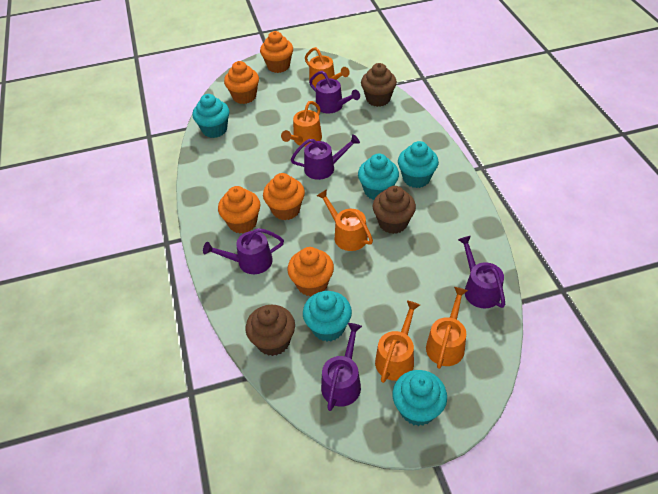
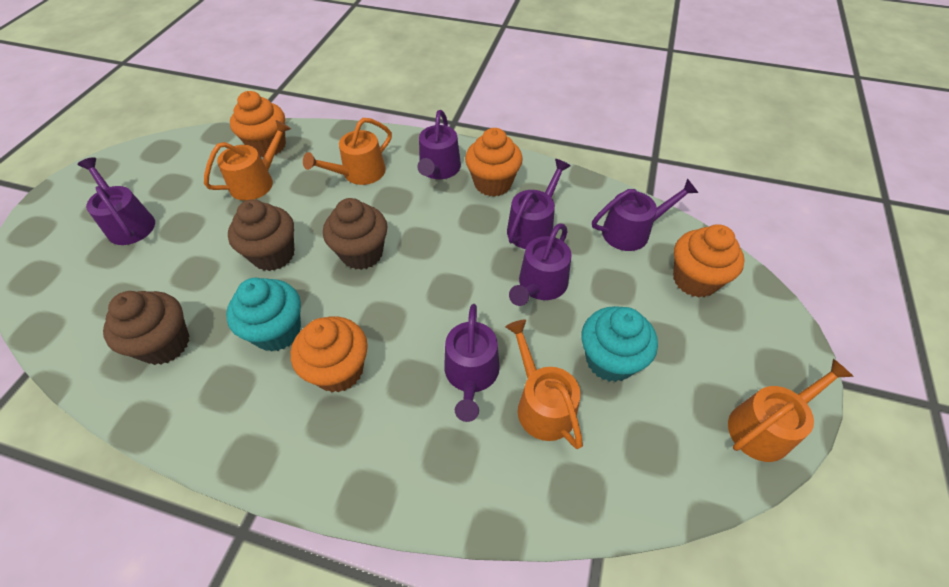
orange cupcake: [218,186,260,234] [224,61,259,104] [260,31,293,73] [263,173,305,220] [287,247,334,297] = 5 -> [230,91,286,157] [291,316,368,393] [465,128,523,197] [673,224,745,297] = 4
orange watering can: [281,101,322,147] [305,47,350,88] [317,189,373,251] [375,301,420,383] [426,287,468,369] = 5 -> [204,120,291,201] [303,118,392,185] [505,319,583,449] [728,359,854,462] = 4
purple watering can: [203,228,284,274] [291,134,360,180] [309,71,360,114] [321,323,362,411] [458,236,505,309] = 5 -> [77,157,155,245] [417,110,461,179] [444,304,500,422] [507,159,571,249] [509,223,572,306] [592,179,698,251] = 6
turquoise cupcake: [193,94,229,138] [303,291,352,341] [358,154,399,200] [392,370,447,426] [398,141,439,188] = 5 -> [226,278,301,352] [582,306,658,382] = 2

